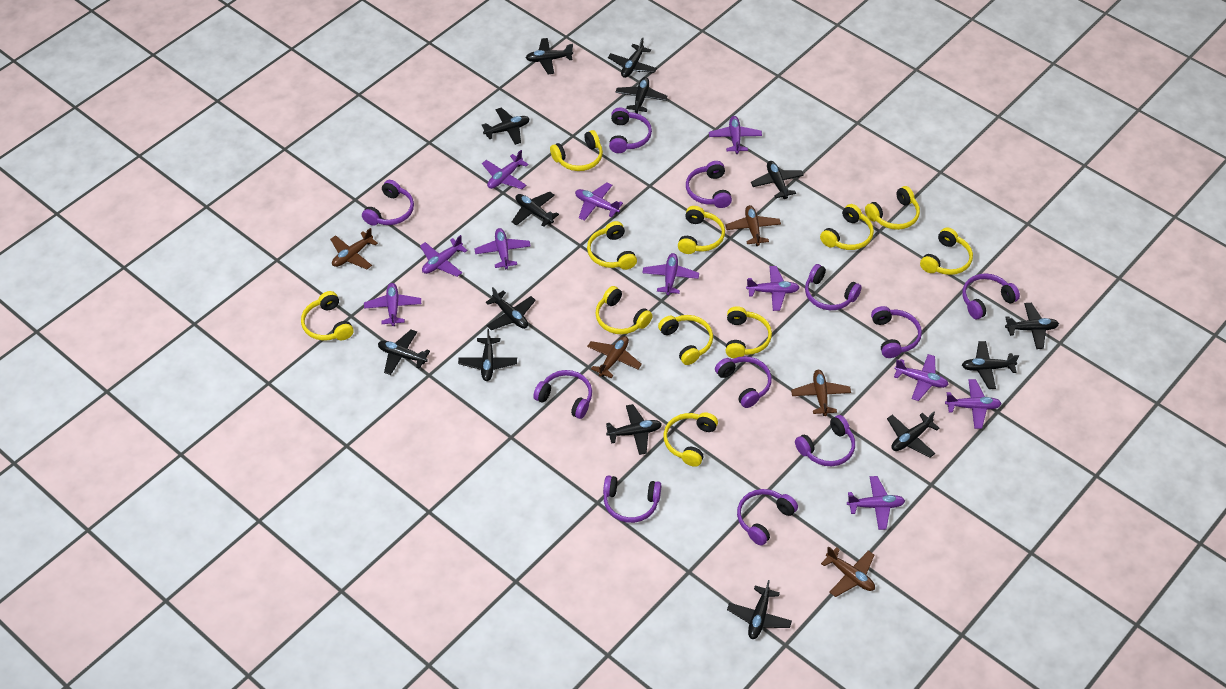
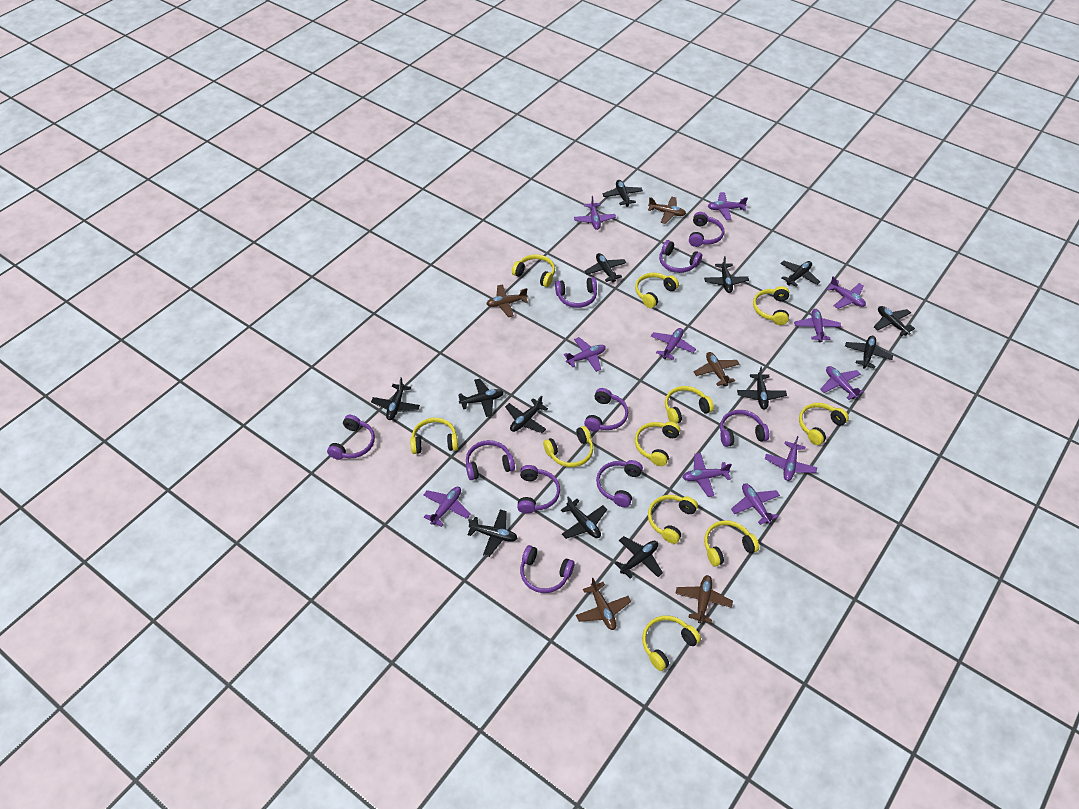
black plane: [378,329,430,375] [458,329,517,381] [482,107,530,145] [486,287,536,330] [512,192,559,227] [526,38,573,74] [606,404,662,455] [608,37,657,78] [615,77,667,114] [727,580,792,639] [751,161,804,199] [887,412,940,458] [962,341,1019,389] [1005,303,1059,349] = 14 -> [371,377,420,420] [458,379,504,417] [468,510,518,557] [505,395,548,433] [561,496,607,539] [585,253,626,283] [602,180,643,207] [615,536,663,579] [704,256,749,293] [737,367,787,410] [780,260,820,287] [845,336,893,369] [874,306,915,336] = 13
purple headphones: [362,180,414,226] [533,370,592,419] [603,475,661,523] [609,107,652,153] [686,161,732,208] [715,356,772,408] [737,489,798,545] [795,415,855,466] [805,264,862,310] [871,306,922,358] [962,273,1020,319] = 11 -> [327,415,375,460] [466,440,515,480] [517,465,560,514] [520,545,575,593] [555,277,597,308] [584,388,628,431] [596,460,643,507] [659,240,702,273] [689,212,724,247] [720,410,769,447] = 10

